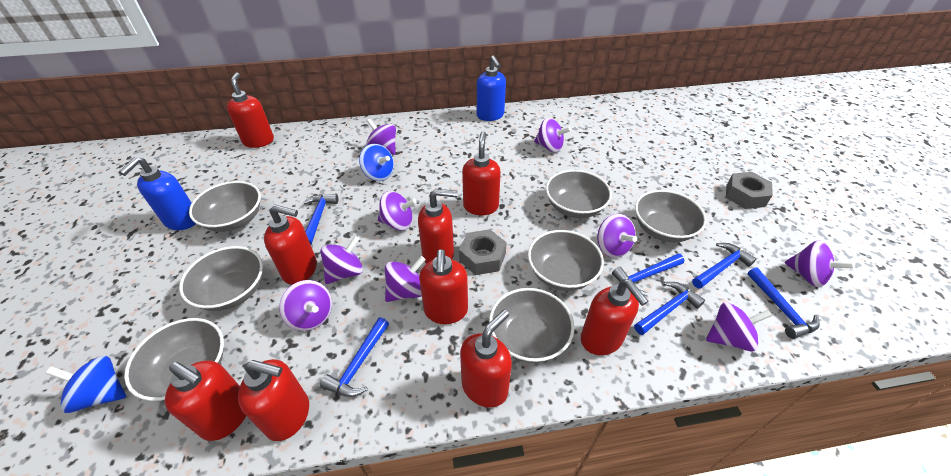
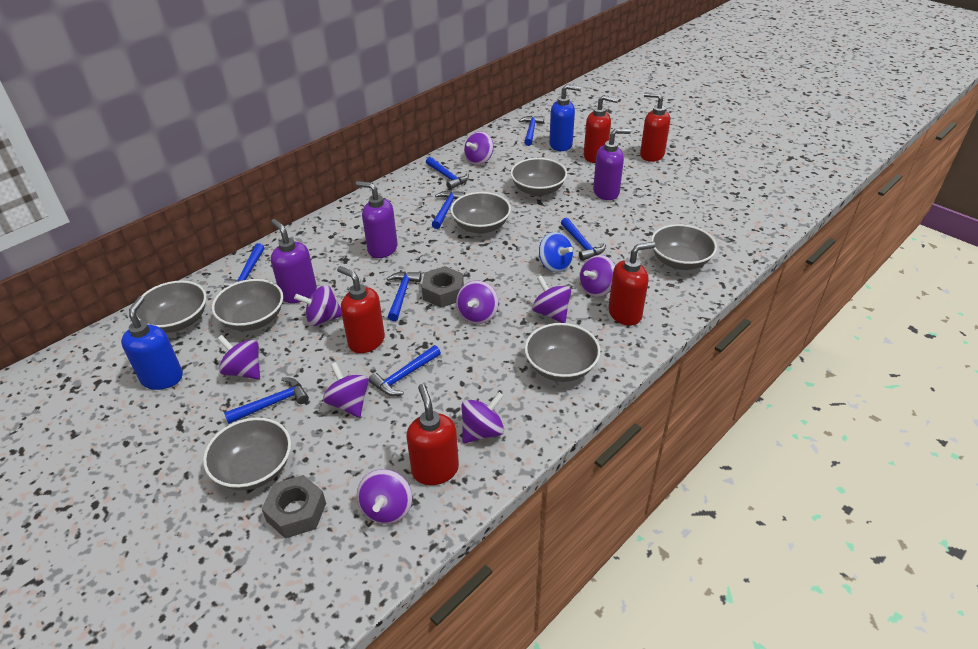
blue hammer: [303,194,338,245] [320,317,389,397] [612,254,684,296] [634,282,705,335] [692,243,757,289] [747,267,820,339] = 6 -> [224,243,265,288] [224,377,309,424] [369,345,441,396] [387,272,422,321] [426,157,469,190] [432,190,465,229] [518,116,544,146] [561,218,606,261] = 8
blue spinning top: [45,356,126,413] [359,144,394,181] = 2 -> [539,232,573,272] = 1
purple soap dispenser: none = 0 -> [271,219,317,303] [356,181,398,258] [593,128,631,200] = 3
red soap dispenser: [165,361,246,441] [227,72,274,148] [238,359,309,441] [264,205,317,285] [418,189,458,264] [419,249,468,324] [460,310,512,407] [462,131,501,215] [581,279,648,355] = 9 -> [337,266,385,353] [406,384,459,485] [584,95,618,163] [608,242,655,326] [640,92,670,162] = 5

